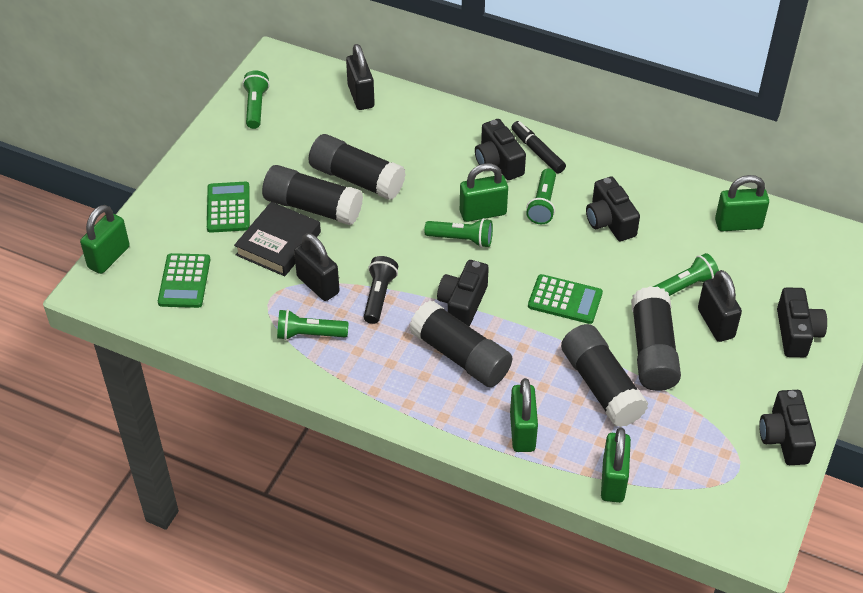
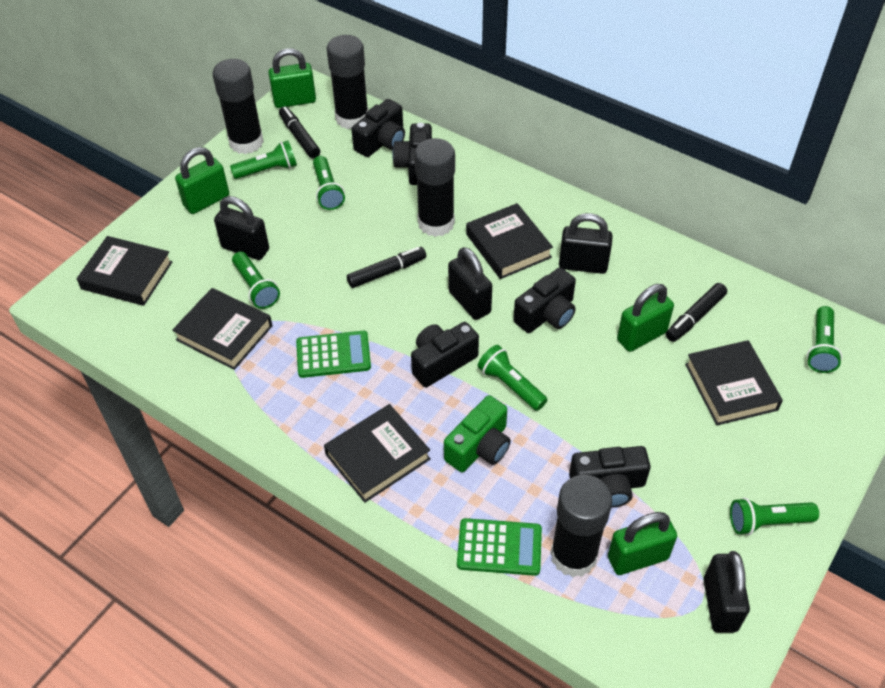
black book: [234,202,321,276] = 1 -> [77,236,172,306] [172,288,272,370] [324,404,431,503] [466,203,553,279] [685,340,783,425] = 5
black flashlight: [364,256,398,324] = 1 -> none = 0
black glue stick: [262,165,363,225] [309,134,406,200] [409,300,512,387] [561,324,648,427] [631,286,681,391] = 5 -> [213,59,264,154] [327,35,368,129] [414,138,455,237] [550,475,612,577] = 4
black marker: [511,121,566,174] = 1 -> [279,106,320,158] [347,247,426,288] [666,283,727,342] = 3
black padlock: [294,233,340,301] [346,44,375,110] [698,270,742,342] = 3 -> [214,196,269,260] [448,247,492,320] [559,213,613,274] [703,551,750,633] = 4
green calculator: [158,253,210,308] [207,182,250,233] [528,274,603,324] = 3 -> [296,331,371,378] [457,518,542,576] = 2
green camera: none = 0 -> [444,395,511,472] = 1
green flashlight: [243,70,269,129] [277,309,349,340] [424,218,493,248] [526,168,556,224] [653,253,719,296] = 5 -> [230,141,297,179] [232,252,280,309] [313,156,345,210] [478,345,547,411] [730,498,819,535] [807,306,842,373] = 6
green padlock: [80,205,130,274] [460,163,508,222] [510,378,538,452] [601,428,631,503] [715,175,769,231] = 5 -> [175,147,229,214] [268,48,316,108] [608,512,677,575] [617,284,674,352] = 4

